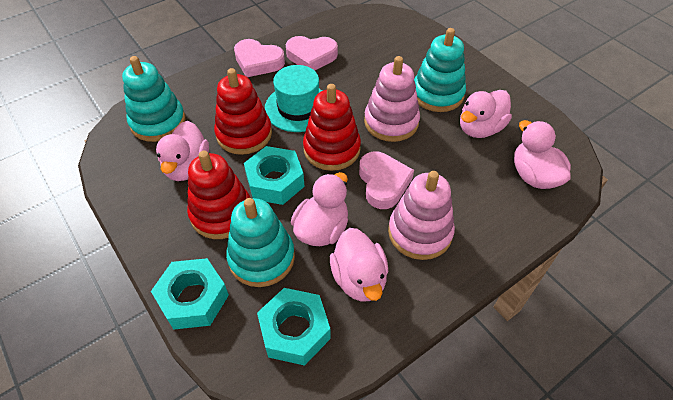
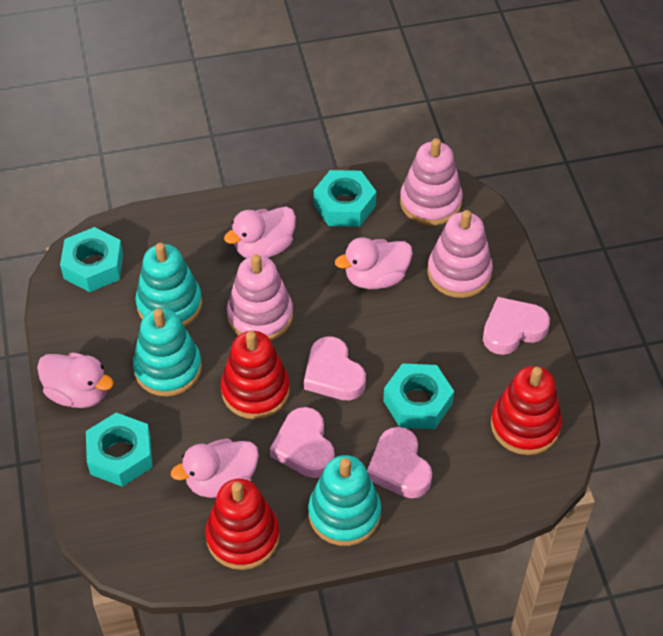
pink duck: [156,121,209,181] [291,172,348,246] [330,228,388,302] [460,90,512,138] [514,120,571,189] = 5 -> [37,353,114,408] [171,439,259,498] [224,207,296,258] [335,237,413,289] = 4
pink heart: [234,39,285,77] [286,36,338,71] [359,152,414,209] = 3 -> [270,407,334,478] [304,336,366,400] [367,427,432,498] [483,297,550,355] = 4
pink stacking toy: [364,56,420,142] [388,171,455,260] = 2 -> [227,254,293,341] [400,138,463,226] [427,210,493,298] = 3
turquoise hat: [265,65,322,132] = 1 -> none = 0
turquoise nut: [151,258,229,329] [244,146,305,205] [257,288,331,366] = 3 -> [60,227,123,292] [86,413,153,487] [313,170,377,227] [383,363,454,429] = 4

